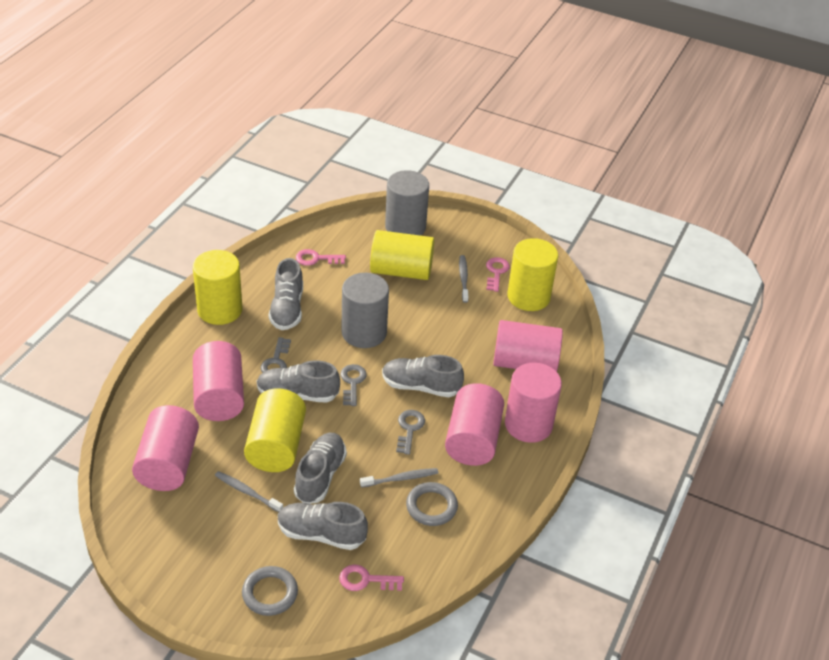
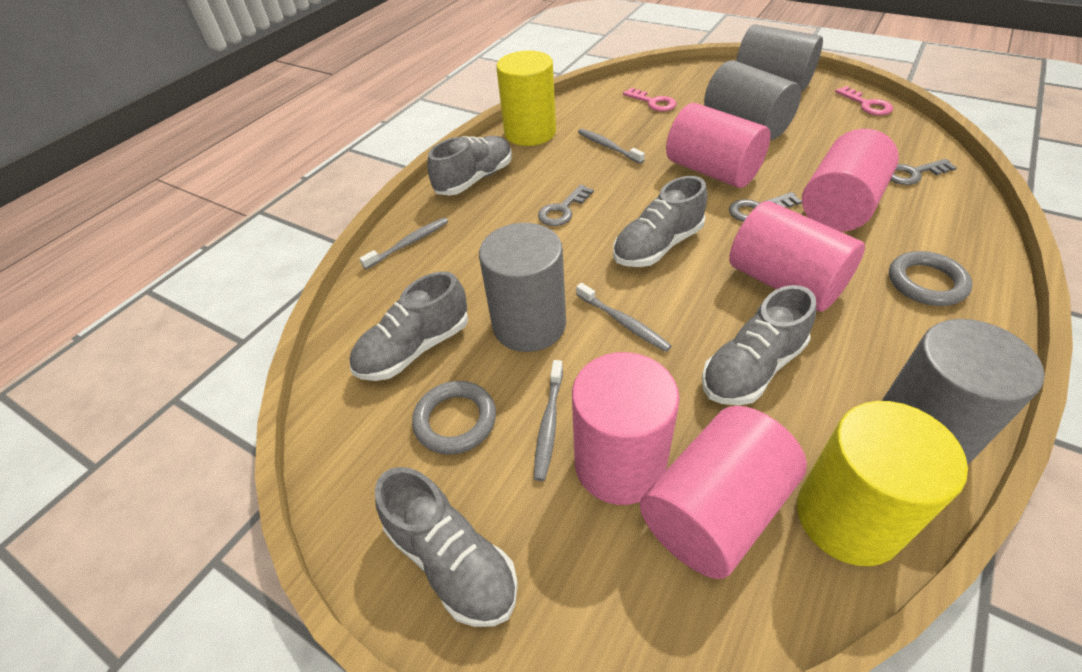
grey cylinder: [341,273,389,348] [385,170,429,236] = 2 -> [479,223,566,352] [704,60,801,140] [736,24,823,91] [882,319,1045,465] = 4
grey toothbrush: [215,471,283,512] [360,468,438,488] [459,255,469,303] = 3 -> [359,217,448,269] [534,360,563,481] [576,283,672,352] [578,129,645,164] = 4
pink key: [296,249,346,266] [339,565,404,591] [486,257,510,292] = 3 -> [623,88,676,112] [835,86,893,116] = 2
yellow cylinder: [193,250,243,325] [244,388,306,472] [370,230,434,280] [507,238,558,311] = 4 -> [496,51,556,146] [797,401,968,566] = 2

